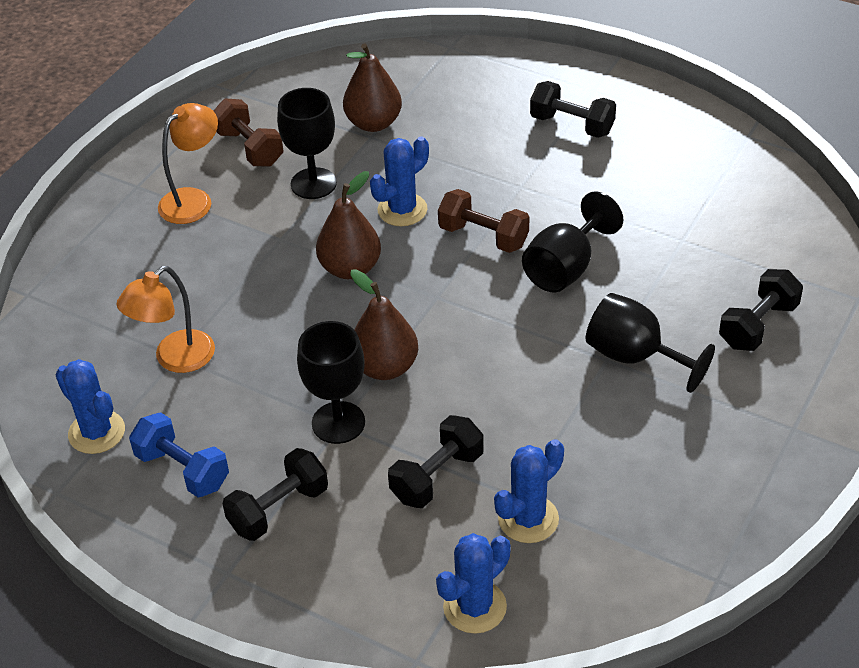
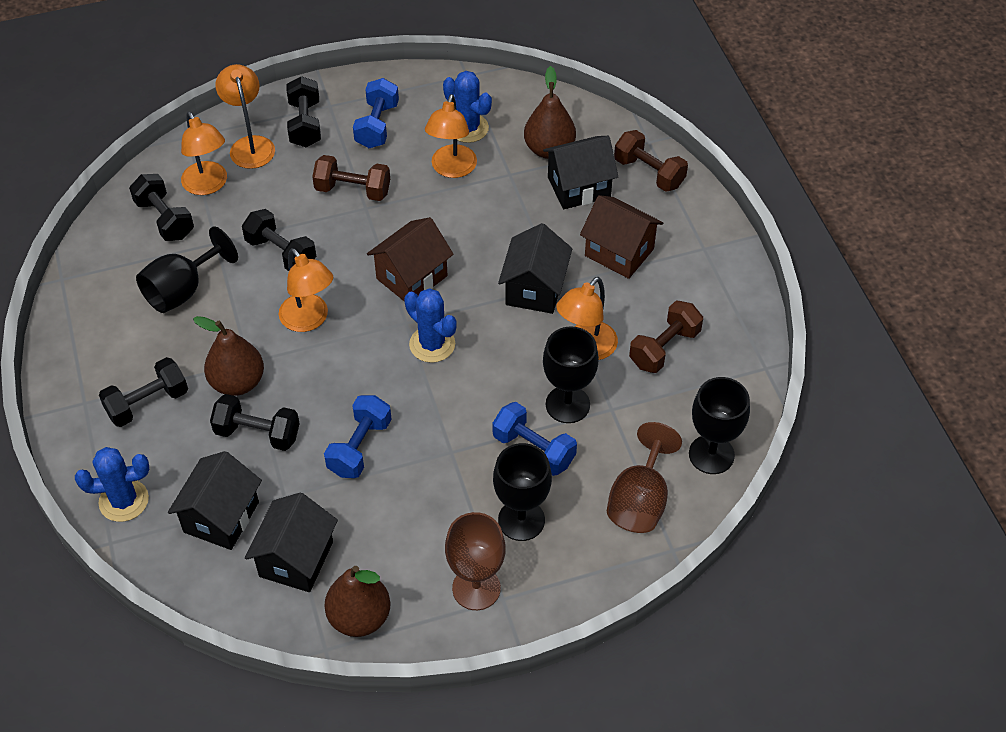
black dumbbell: [223,448,328,541] [388,415,484,508] [530,81,616,138] [719,269,803,351] = 4 -> [99,357,188,427] [129,174,194,241] [210,394,300,451] [242,209,316,271] [286,76,321,147] = 5
black house: none = 0 -> [168,451,262,550] [245,492,338,592] [498,223,572,314] [543,136,618,209] = 4
blue cactus: [55,359,125,454] [370,136,429,226] [436,533,511,634] [494,439,564,543] = 4 -> [75,447,149,522] [404,288,457,363] [443,71,492,143] = 3
blue dumbbell: [129,412,229,497] = 1 -> [324,395,392,478] [353,78,399,148] [493,402,577,476] = 3
brown dumbbell: [213,98,284,167] [438,189,529,253] = 2 -> [312,155,390,201] [614,130,688,192] [629,300,703,373] = 3
brown goblet: none = 0 -> [445,512,506,610] [607,422,682,533] = 2
brown house: none = 0 -> [367,217,454,302] [580,195,663,279] = 2
orange lamp: [116,266,215,373] [158,103,218,224] = 2 -> [181,111,227,195] [215,64,275,169] [279,248,333,332] [425,94,477,178] [556,277,618,360] = 5

